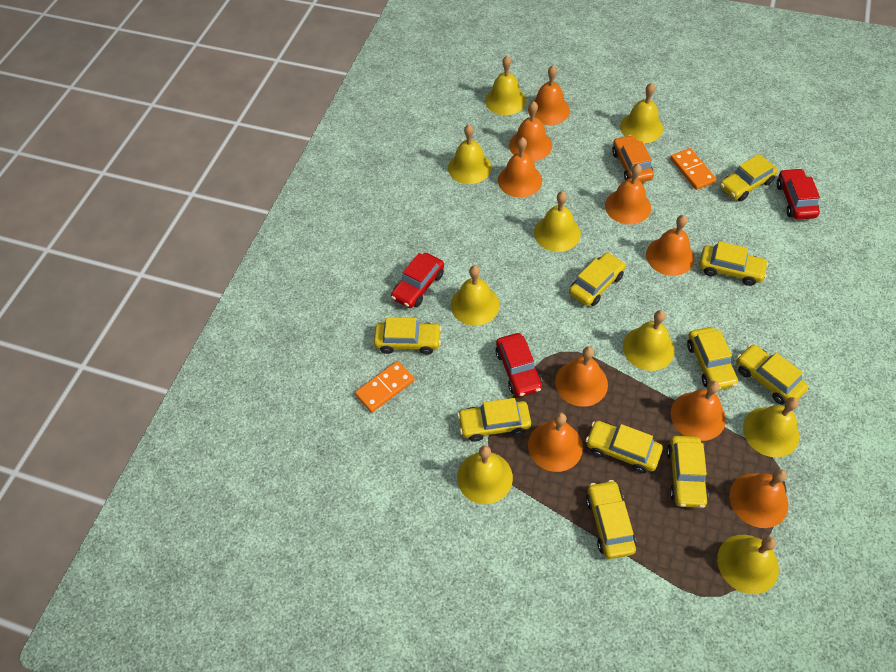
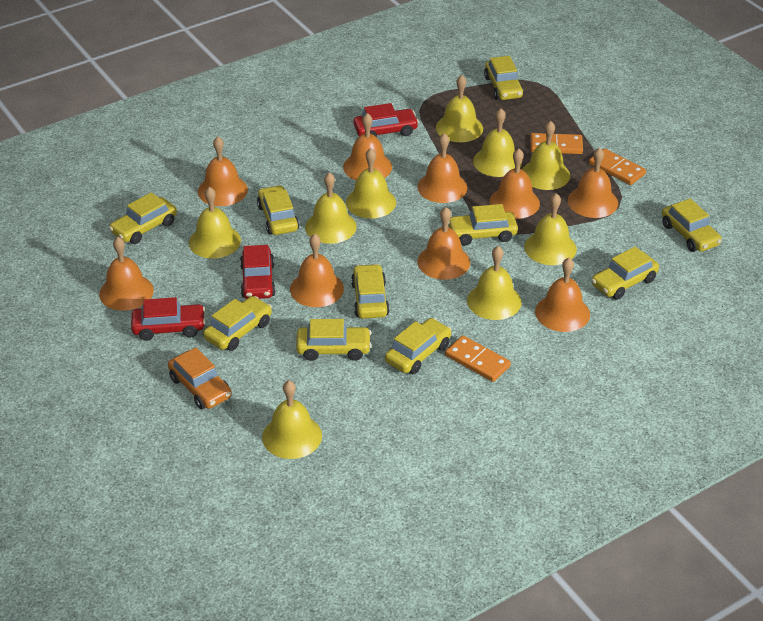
orange domino: [355,361,415,413] [670,148,717,190] = 2 -> [445,335,511,382] [530,133,583,154] [589,148,646,185] = 3

